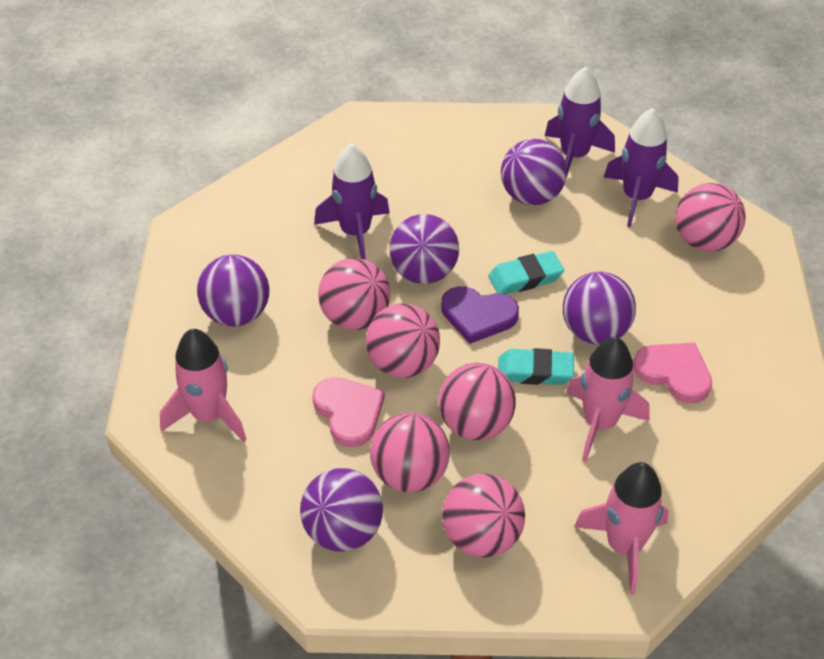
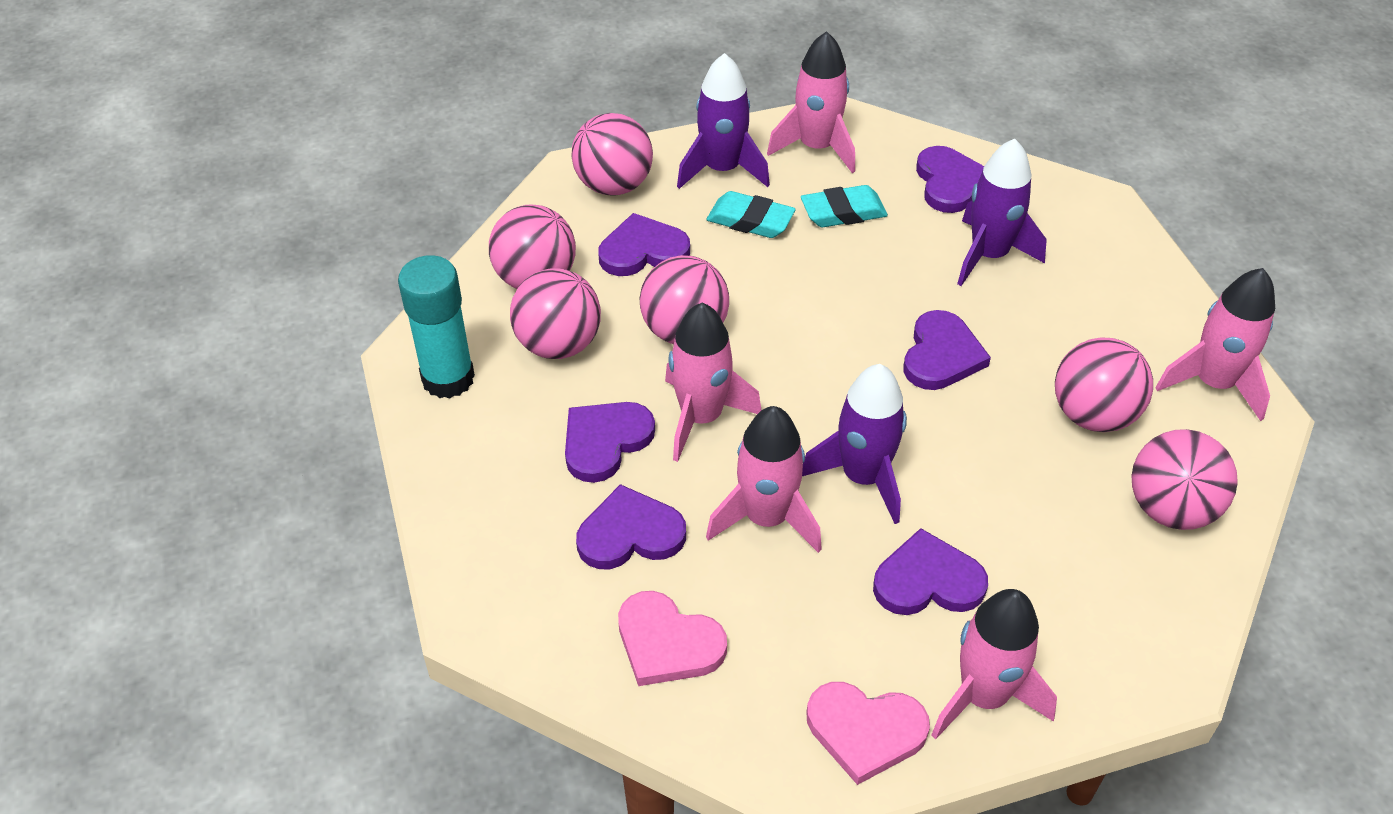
pink rocket: [160,329,247,442] [566,337,650,462] [574,462,669,594] = 3 -> [665,303,761,462] [706,406,822,553] [767,31,855,173] [931,589,1057,740] [1155,268,1275,421] = 5
purple ball: [197,254,269,327] [300,468,383,552] [389,214,459,284] [501,139,567,205] [563,272,636,345] = 5 -> none = 0
purple heart: [441,286,519,344] = 1 -> [565,402,655,483] [576,484,686,569] [598,213,690,276] [873,528,988,615] [904,310,991,390] [916,146,984,213] = 6
turquoise glue stick: none = 0 -> [398,255,475,399] = 1

